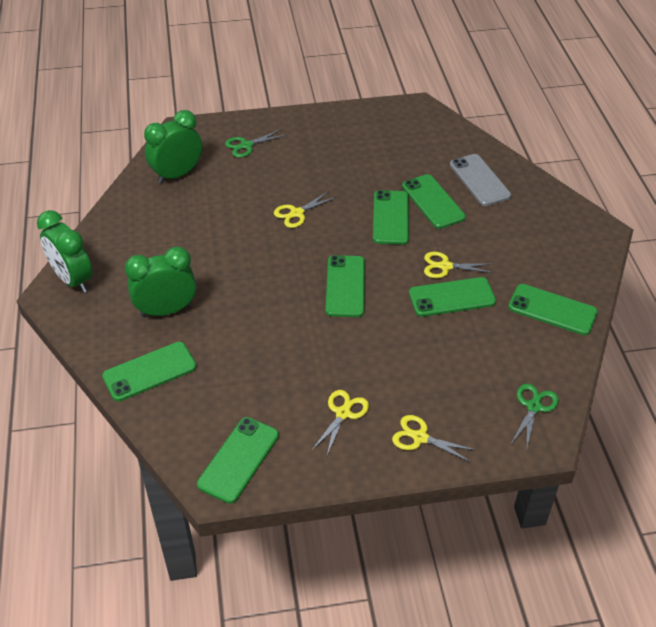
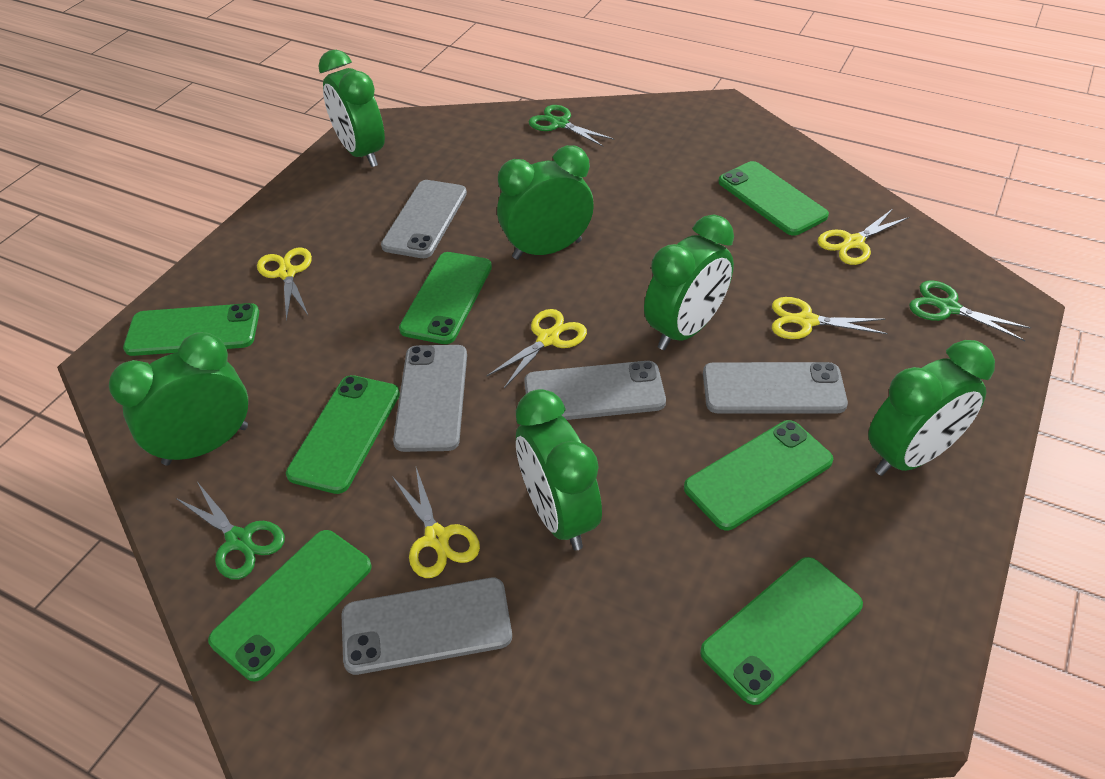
green clock: [37,210,92,293] [125,246,196,317] [144,110,202,184] = 3 -> [109,332,248,466] [318,50,385,167] [497,145,594,260] [516,389,602,550] [644,214,734,350] [868,340,995,476] = 6
green scissors: [225,129,287,158] [511,384,559,451] = 2 -> [176,483,285,579] [529,105,614,147] [909,280,1031,341] = 3
grey phone: [450,154,511,206] = 1 -> [341,578,512,675] [381,180,467,258] [393,345,467,452] [524,361,666,420] [703,362,848,414] = 5
yellow scissors: [274,191,337,228] [311,390,369,457] [392,415,475,462] [424,252,494,278] = 4 -> [257,247,312,321] [392,468,480,578] [487,309,587,388] [772,297,888,339] [818,209,909,265] = 5

